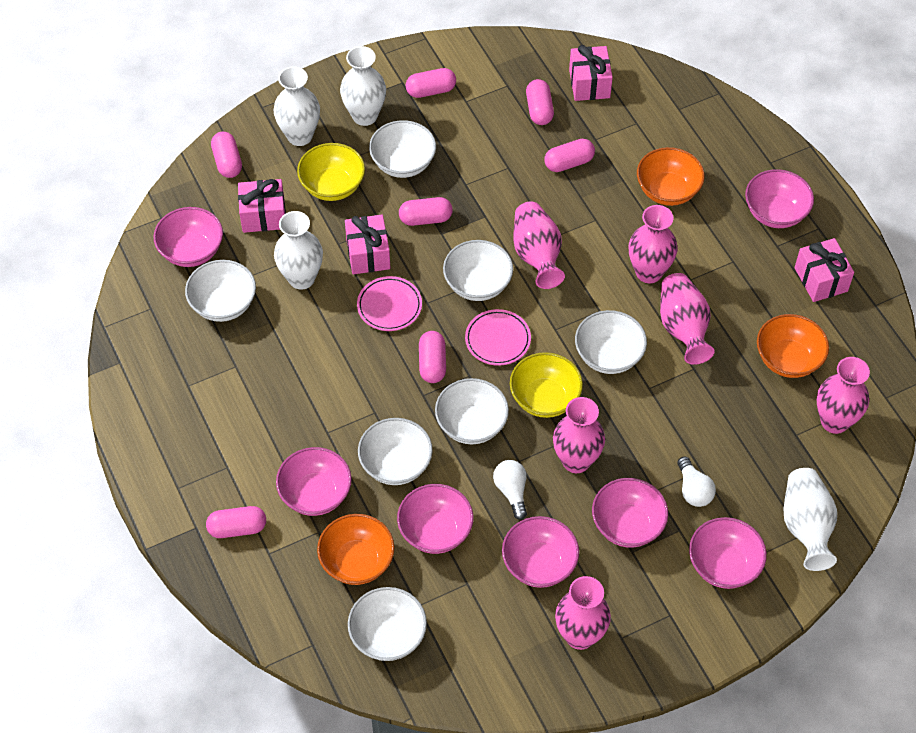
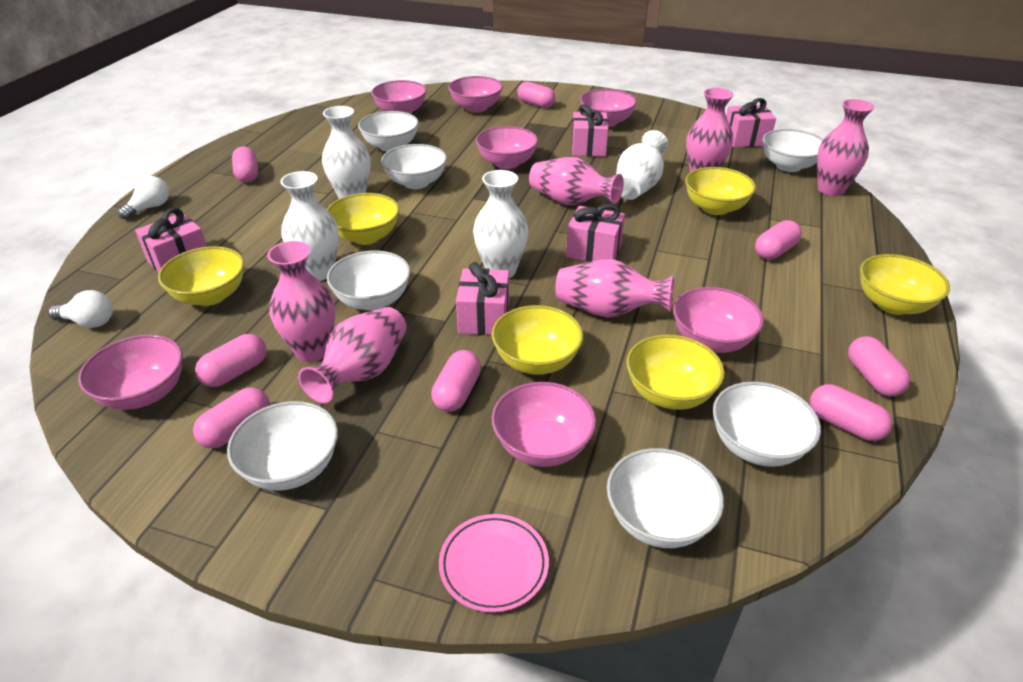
orange bowl: [317,514,395,585] [637,147,705,206] [757,314,829,378] = 3 -> none = 0
pink capsule: [206,506,266,538] [211,132,242,178] [399,197,453,226] [406,68,456,98] [419,331,446,383] [526,79,554,125] [544,139,595,172] = 7 -> [193,387,270,449] [195,334,267,387] [232,147,258,182] [431,350,481,412] [517,82,556,108] [755,220,802,260] [810,384,892,441] [848,336,910,397] = 8
pink gift: [238,179,286,233] [345,215,390,274] [569,45,613,101] [795,238,854,302] = 4 -> [135,208,207,272] [456,262,509,335] [566,204,625,262] [572,104,609,156] [726,98,776,147] = 5
pink plate: [357,276,422,331] [465,309,531,366] = 2 -> [439,514,549,613] = 1
yellow bowl: [297,143,365,201] [510,352,583,418] = 2 -> [158,246,244,306] [327,193,399,245] [492,305,583,375] [626,334,725,410] [685,167,756,215] [860,254,950,315] = 6

